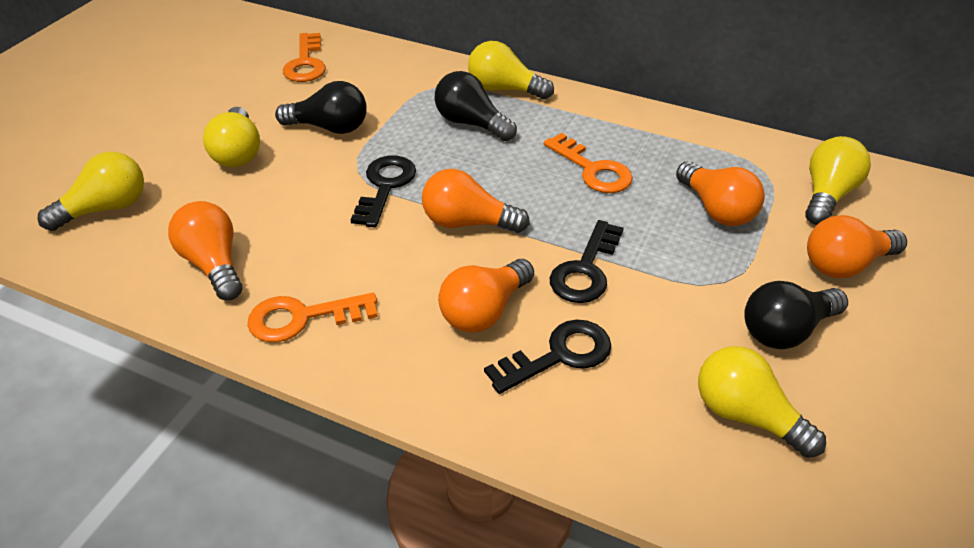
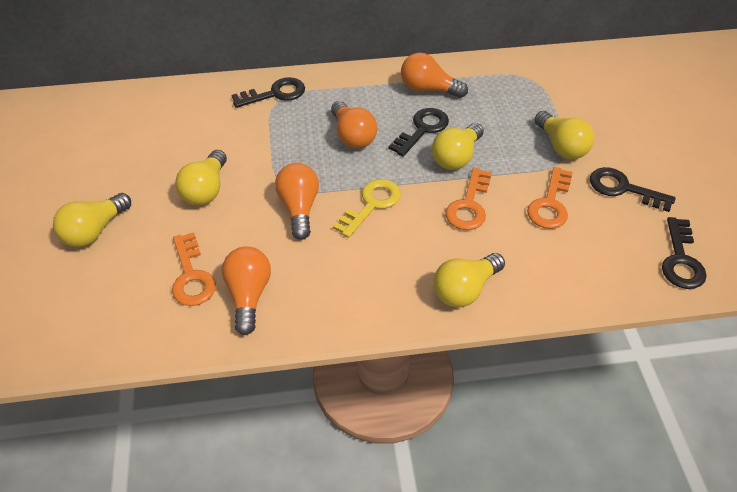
black key: [351,155,416,227] [484,319,611,394] [550,220,624,303] = 3 -> [231,77,305,108] [389,108,449,157] [590,167,676,212] [662,217,707,289] = 4
black light bulb: [275,81,367,134] [435,71,517,141] [744,281,848,349] = 3 -> none = 0
orange light bulb: [168,201,242,300] [422,169,530,233] [438,259,534,333] [676,161,765,226] [807,215,907,278] = 5 -> [222,247,271,335] [275,163,319,240] [331,101,377,149] [401,53,468,98] = 4
yellow key: none = 0 -> [333,179,401,238] = 1

